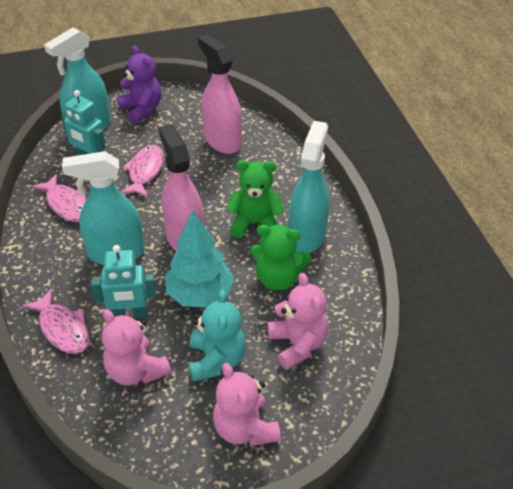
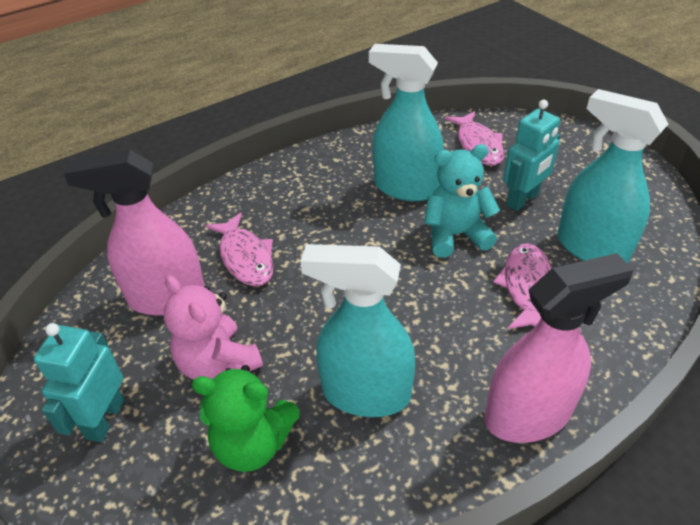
green teddy bear: [227,160,284,238] [250,225,311,290] = 2 -> [191,365,300,472] = 1
pink teddy bear: [102,309,171,385] [213,363,281,446] [268,273,328,370] = 3 -> [164,276,263,380] = 1
purple teddy bear: [117,46,162,124] = 1 -> none = 0
turquoise tree: [166,210,234,307] = 1 -> none = 0

